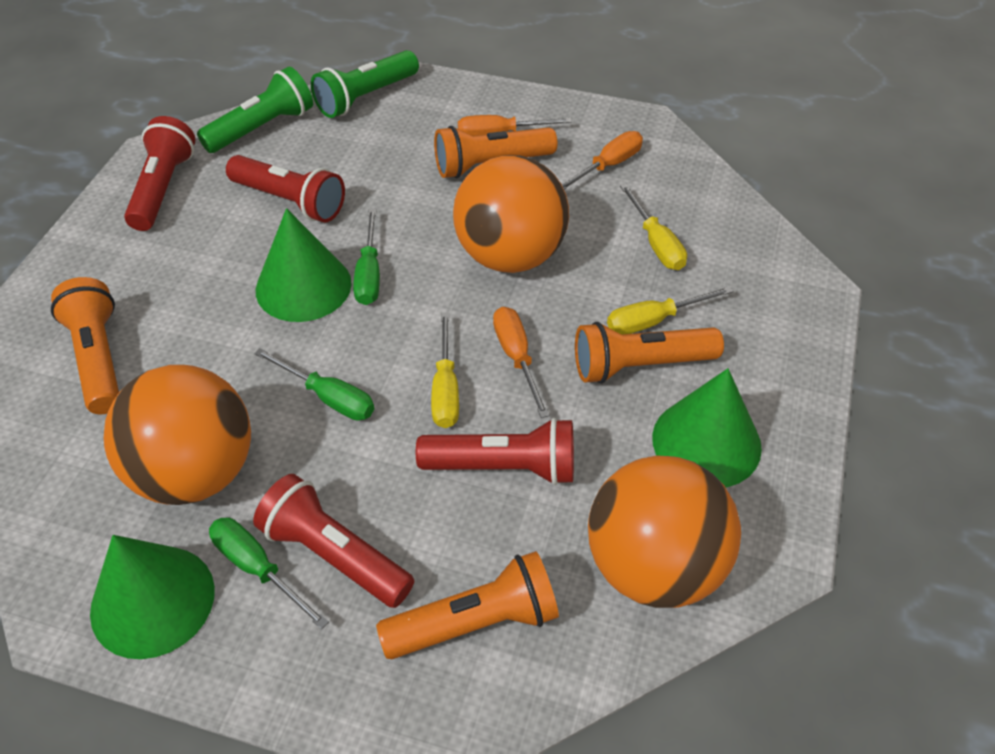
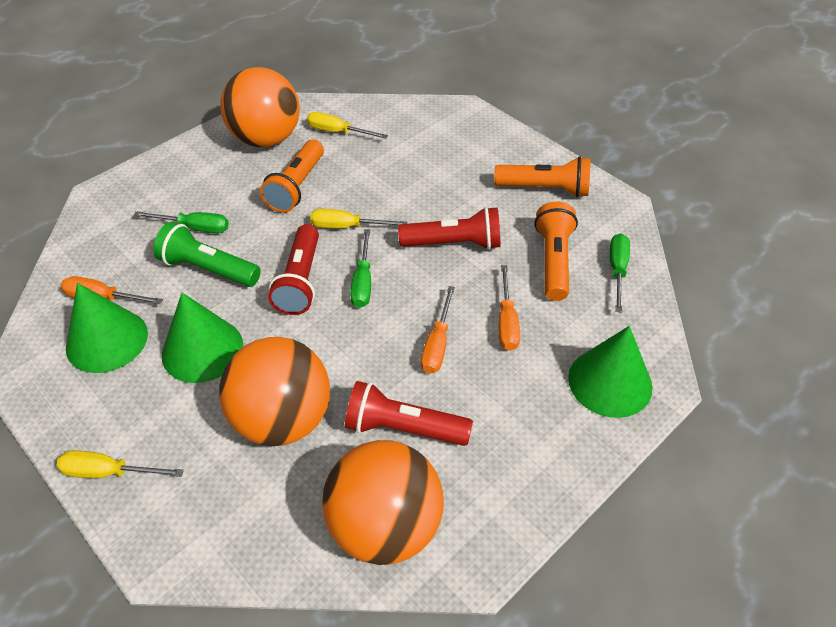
green flashlight: [197,66,313,153] [311,50,419,118] = 2 -> [153,222,261,287] = 1
orange flashlight: [51,277,119,414] [376,551,559,659] [434,126,557,178] [575,322,724,384] = 4 -> [260,140,324,213] [494,156,591,197] [534,202,578,301] = 3
red flashlight: [124,116,195,231] [226,155,345,222] [253,474,414,608] [416,418,574,485] = 4 -> [268,224,319,315] [345,381,473,446] [398,207,500,250] = 3

